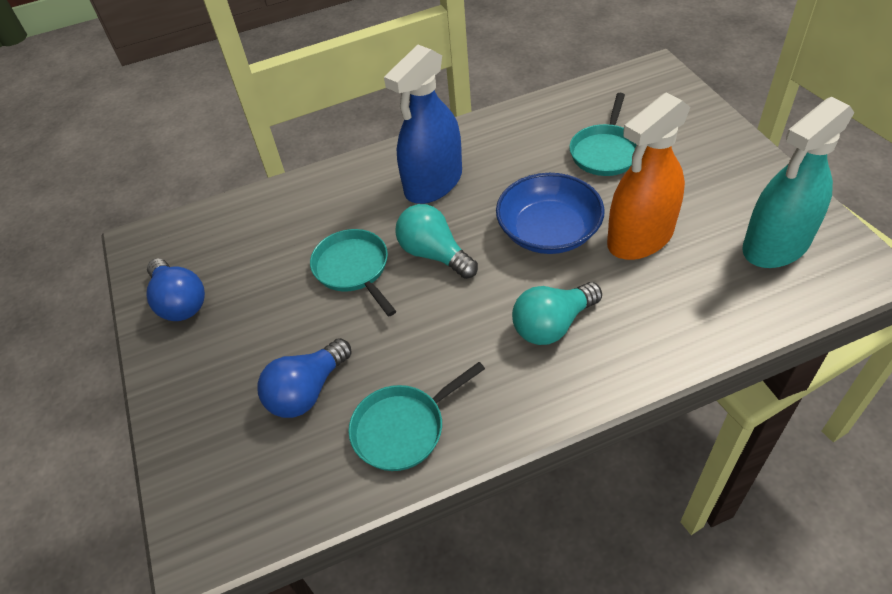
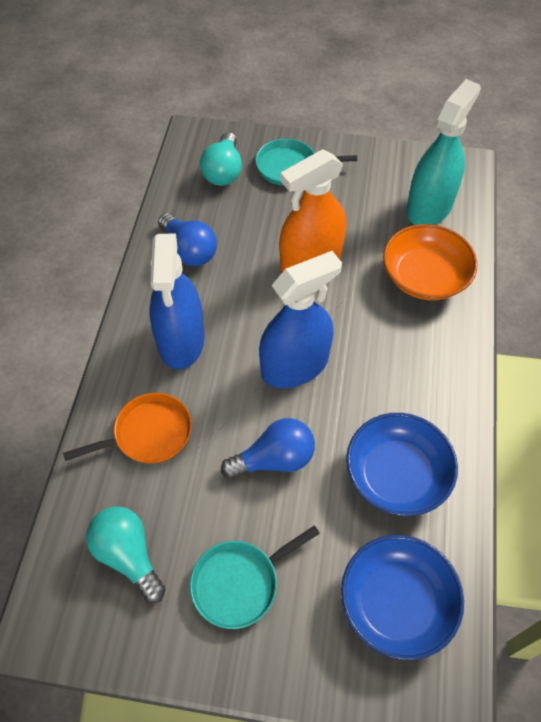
blue bowl: [496,173,605,254] = 1 -> [341,535,464,660] [346,413,458,516] = 2
blue spray bottle: [384,45,462,204] = 1 -> [150,234,205,370] [259,251,342,388] = 2
orange bowl: none = 0 -> [383,224,477,300] = 1
orange pan: none = 0 -> [63,393,192,464] = 1
turquoise pan: [310,229,396,316] [349,362,485,471] [569,93,637,176] = 3 -> [190,525,320,629] [256,139,357,186] = 2

